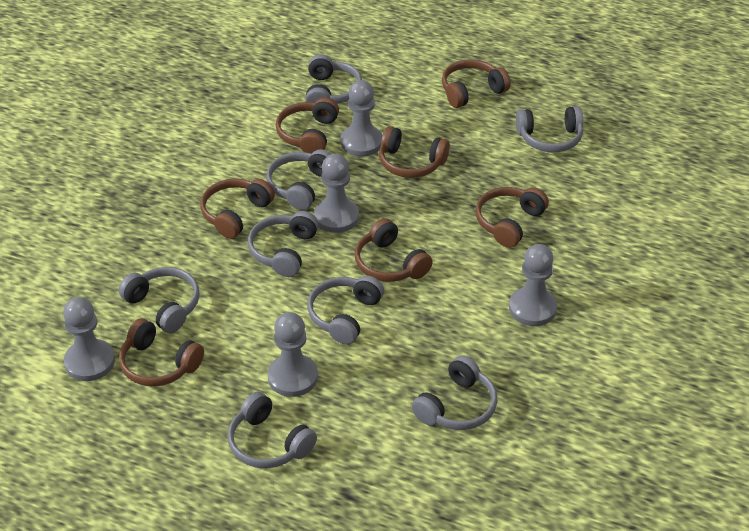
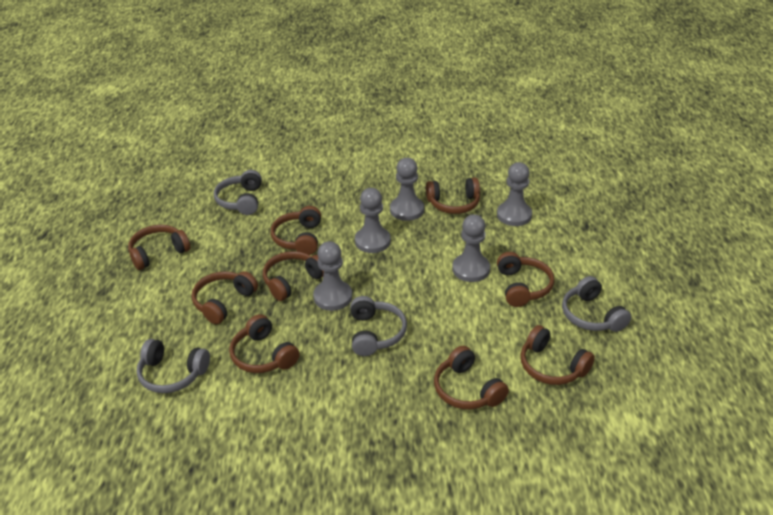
brown headphones: [119,318,204,387] [200,178,275,239] [276,97,339,154] [355,218,433,282] [379,126,450,178] [442,59,511,108] [475,187,549,248] = 7 -> [128,225,190,270] [192,271,258,324] [229,314,300,373] [263,251,324,301] [271,206,321,255] [426,178,480,214] [434,346,509,409] [497,252,554,307] [521,325,595,385] = 9
grey headphones: [119,267,200,333] [228,392,317,468] [248,211,319,277] [266,149,331,210] [306,54,362,104] [307,275,384,345] [412,355,498,430] [516,106,583,152] = 8 -> [137,339,210,393] [214,170,262,215] [350,296,407,356] [562,276,631,332] = 4

